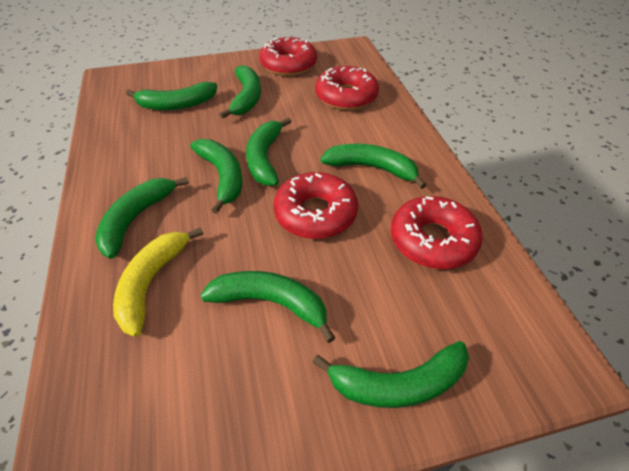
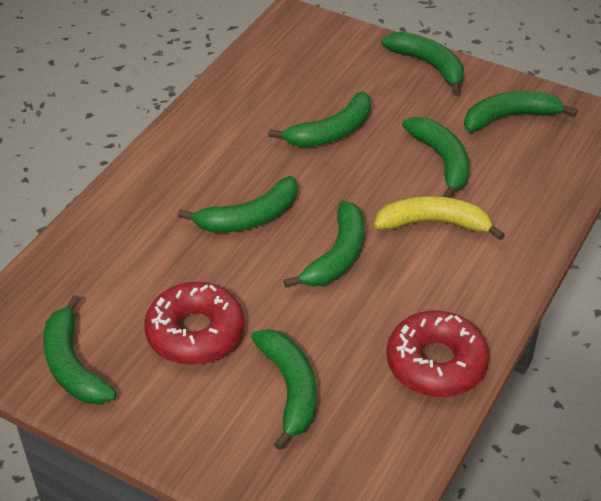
red donut: [259,37,317,76] [273,172,358,239] [315,66,379,110] [391,196,483,269] = 4 -> [144,282,244,365] [387,311,490,397] = 2

